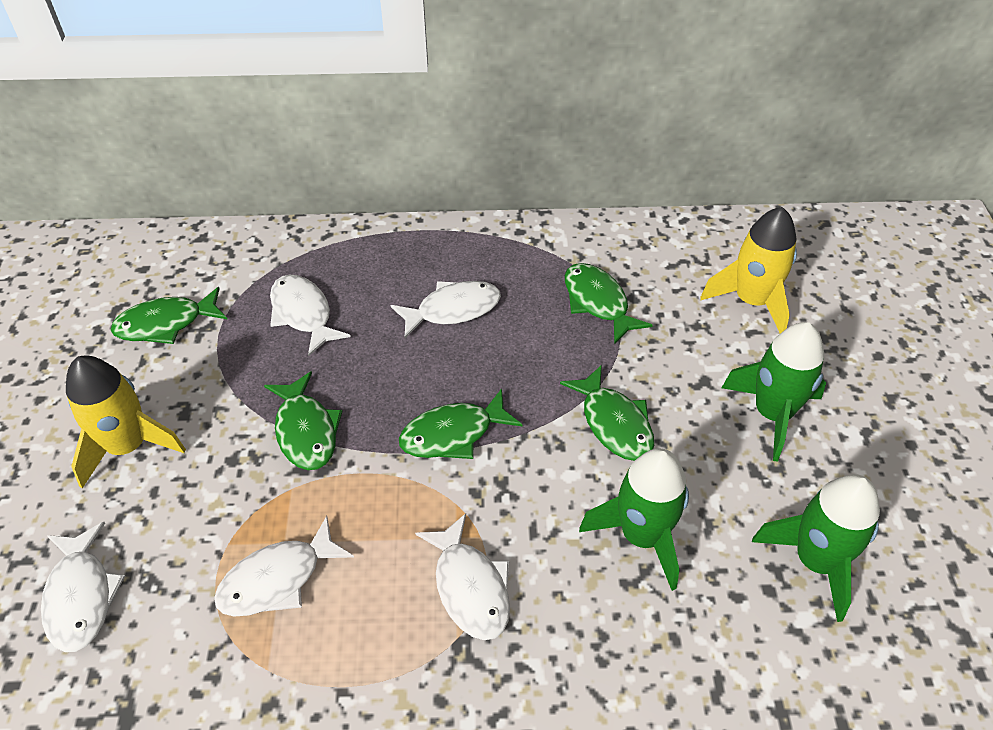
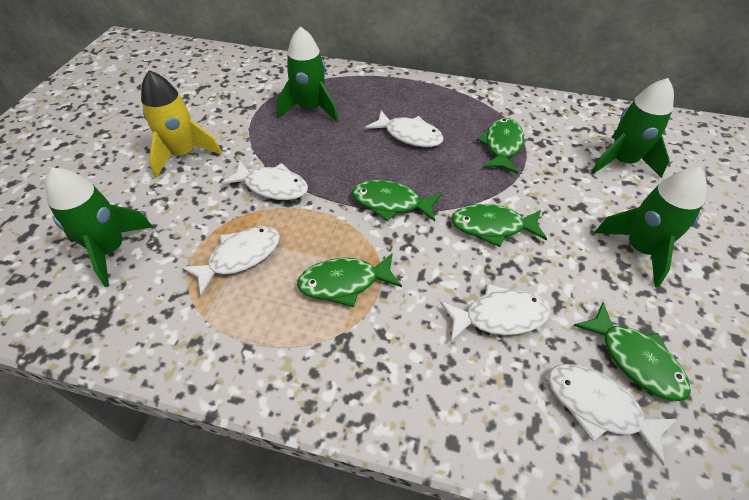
green rocket: [579,448,689,591] [722,322,826,462] [752,474,880,622] = 3 -> [45,168,153,287] [276,26,339,122] [591,78,674,178] [595,167,707,287] = 4
yellow rocket: [66,355,186,488] [700,207,797,333] = 2 -> [141,70,222,178] = 1

